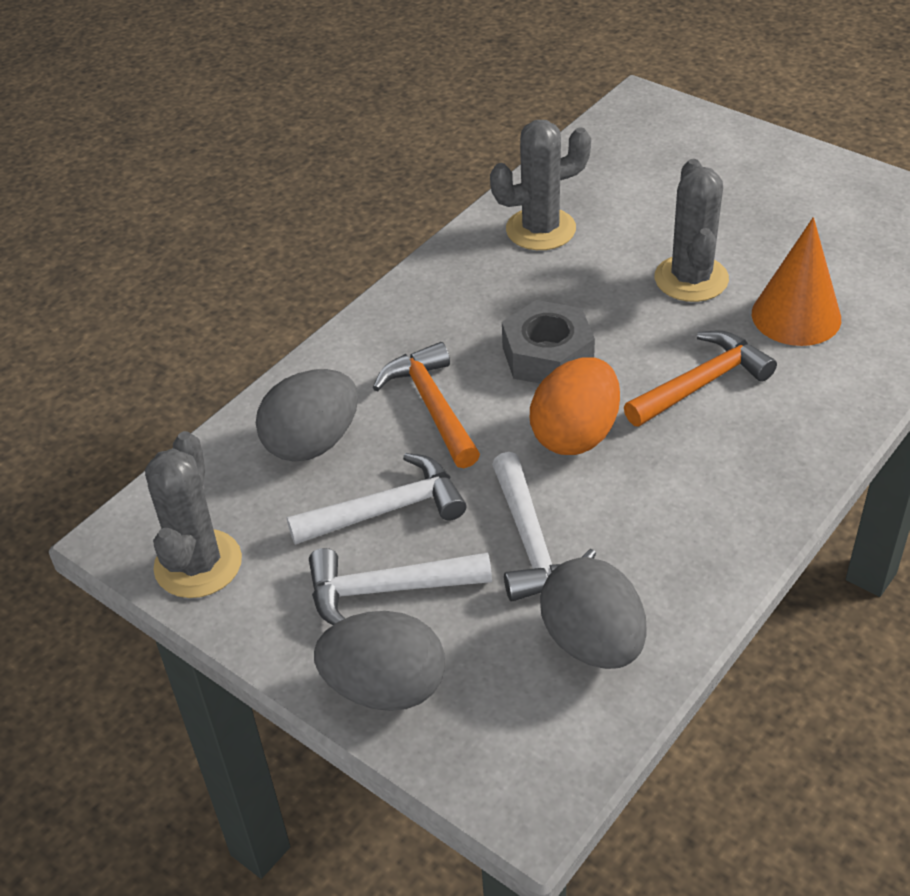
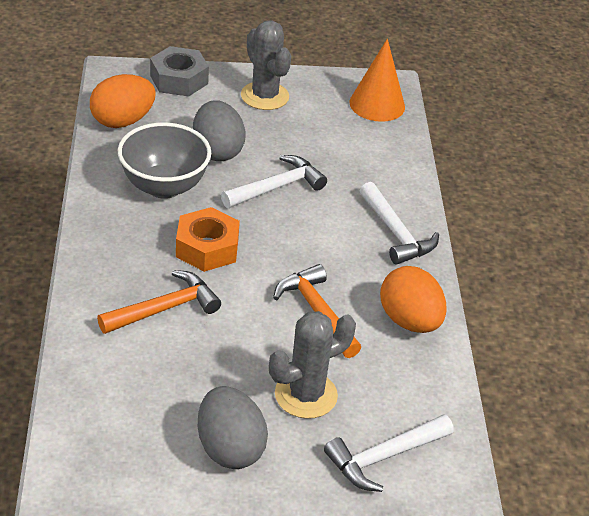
grey bowl: none = 0 -> [118,122,211,199] = 1
grey cactus: [145,431,242,598] [490,120,591,250] [655,159,729,302] = 3 -> [241,20,291,110] [269,311,356,419] = 2
grey egg: [256,369,358,462] [314,611,445,711] [540,557,647,669] = 3 -> [193,100,246,161] [198,386,268,469] = 2
orange egg: [530,357,620,455] = 1 -> [90,74,156,128] [380,266,447,333] = 2
orange nut: none = 0 -> [176,207,240,272] = 1

